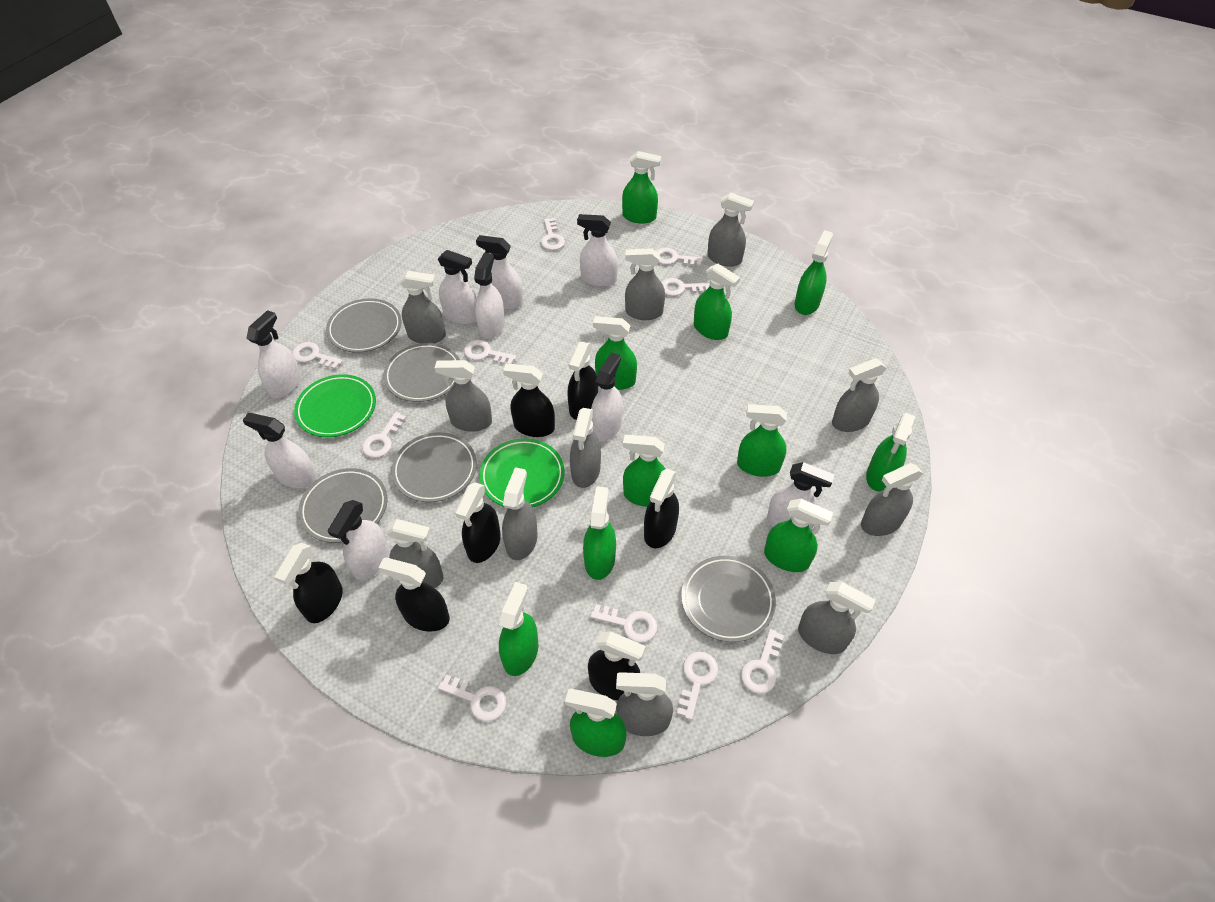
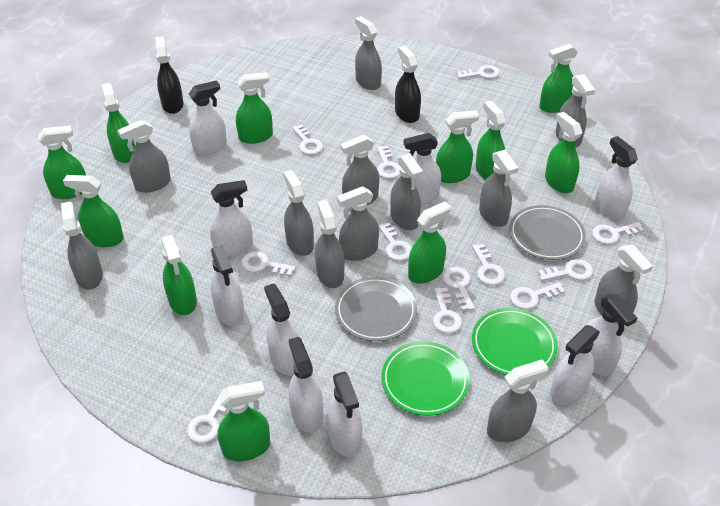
black spray bottle: [274,543,343,623] [378,558,450,632] [455,483,501,563] [503,363,555,437] [568,342,598,420] [588,631,646,700] [644,469,679,548] = 7 -> [155,37,183,114] [395,46,421,123] = 2
grey plate: [298,468,387,543] [326,298,402,353] [383,343,460,402] [391,432,477,502] [681,556,776,642] = 5 -> [335,277,417,341] [509,205,586,260] = 2
grey spray bottle: [385,519,444,588] [399,271,446,343] [435,360,492,432] [502,467,538,560] [570,408,601,488] [616,672,673,736] [625,248,665,320] [707,193,754,267] [798,582,876,654] [832,358,887,432] [861,463,923,536] = 11 -> [61,201,103,290] [118,120,171,193] [283,170,314,256] [315,200,345,288] [337,186,379,261] [340,135,379,205] [355,16,382,90] [390,153,423,230] [479,150,519,227] [487,359,548,442] [556,74,595,148] [594,245,653,325] = 12
white key: [292,342,343,369] [362,412,406,458] [438,675,506,721] [464,340,516,364] [541,218,565,250] [590,604,657,643] [656,247,703,266] [661,278,710,296] [677,651,718,720] [741,629,784,694] = 10 -> [187,389,227,444] [241,251,296,276] [292,125,323,155] [377,146,400,179] [379,222,412,261] [433,288,462,334] [443,267,475,311] [457,65,500,79] [472,244,505,286] [510,282,565,310] [538,259,593,281] [592,222,644,245] = 12
white spray bottle: [242,413,317,488] [247,310,301,398] [328,500,388,580] [438,250,477,324] [474,252,505,339] [476,235,523,310] [577,214,618,287] [591,352,623,441] [767,462,834,531] = 9 -> [189,81,227,155] [210,180,253,257] [211,245,244,326] [264,283,299,376] [288,337,323,433] [327,371,362,457] [403,133,441,205] [550,325,600,405] [585,294,637,376] [595,136,638,220] = 10

